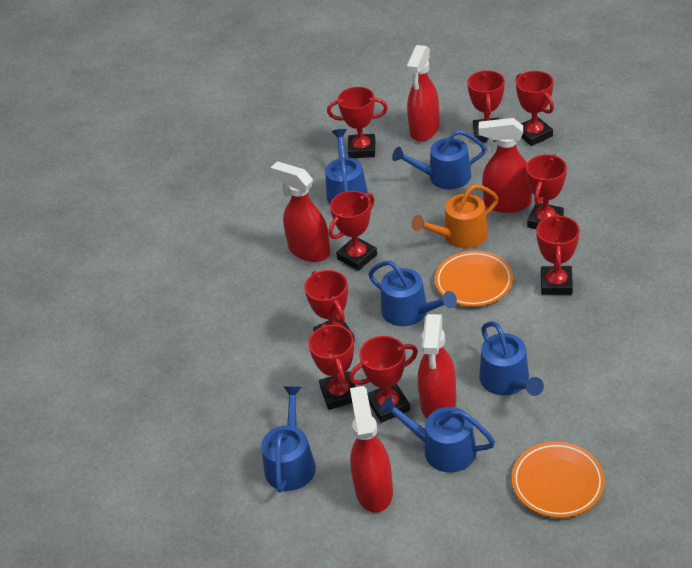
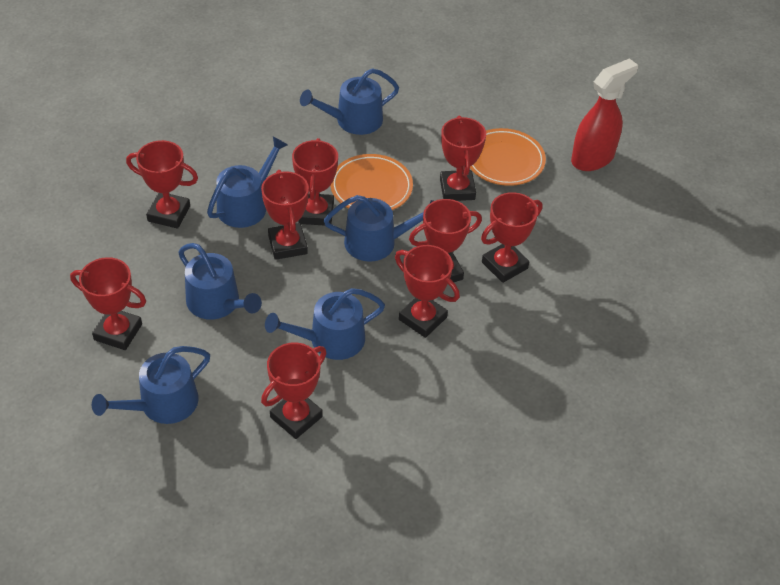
orange watering can: [411,185,499,248] = 1 -> none = 0
red spray bottle: [270,161,330,262] [350,386,393,513] [406,45,440,141] [418,314,456,418] [478,118,532,213] = 5 -> [571,58,638,171] = 1

